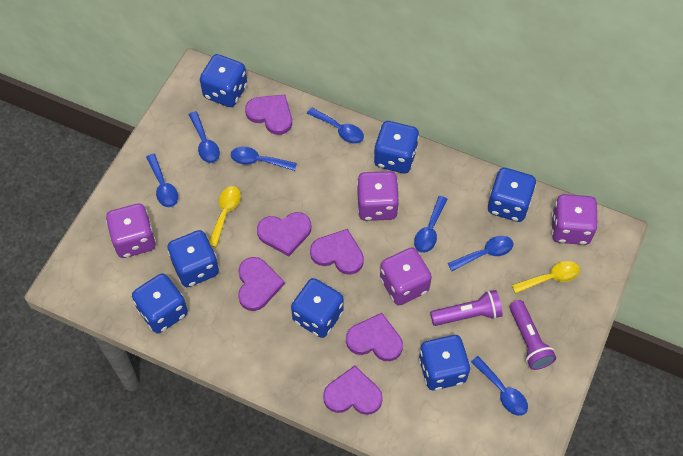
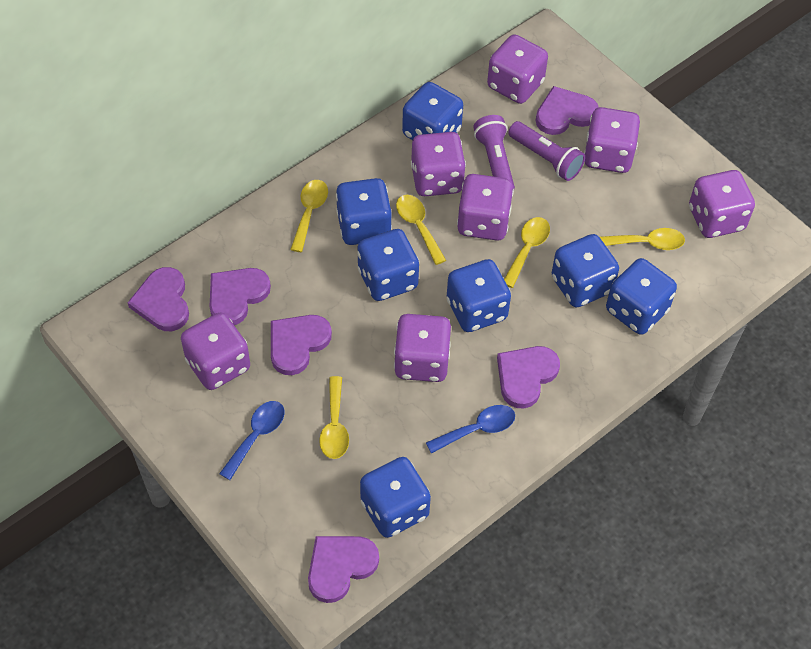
blue spoon: [146,154,178,207] [188,111,220,163] [231,147,297,171] [307,107,364,143] [414,196,447,253] [448,236,514,271] [471,356,528,416] = 7 -> [219,401,284,480] [426,405,515,454] = 2
purple dice: [106,203,156,258] [357,171,399,221] [380,247,432,305] [552,194,598,245] = 4 -> [181,312,250,390] [394,314,451,382] [411,132,466,196] [457,174,514,241] [487,34,548,104] [584,107,640,173] [689,170,755,238] = 7
yellow spoon: [209,186,241,247] [512,261,580,294] = 2 -> [290,180,328,252] [319,376,349,459] [396,195,446,265] [504,217,550,288] [600,228,685,250] = 5

